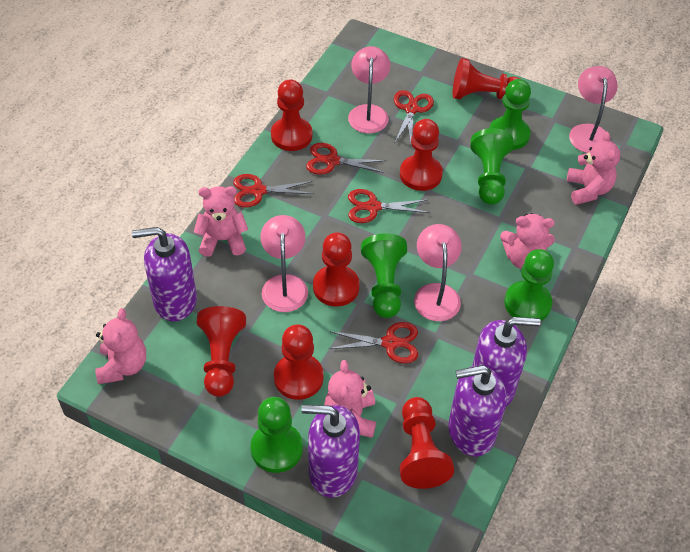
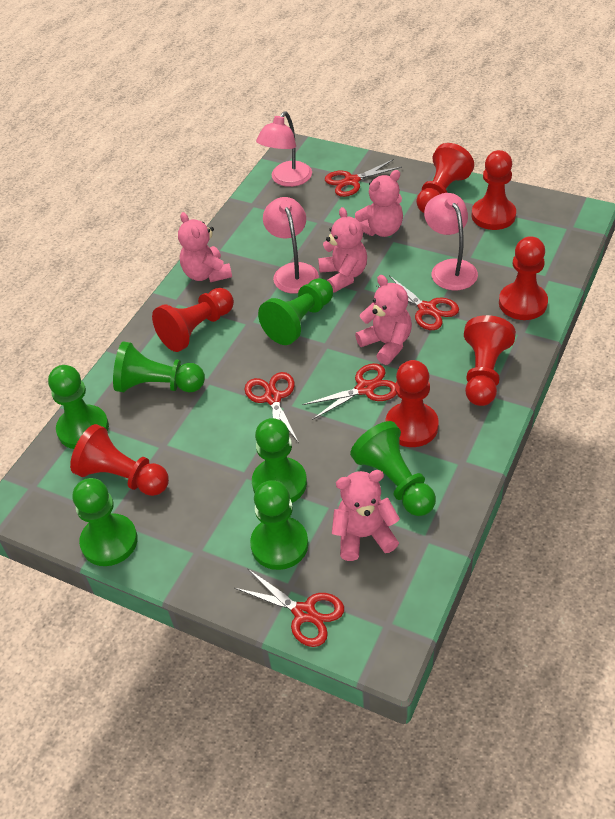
green pawn: [250,397,303,473] [361,233,407,318] [470,128,514,204] [489,79,531,150] [504,249,554,321] = 5 -> [48,365,109,449] [73,478,138,566] [113,341,205,392] [250,480,308,570] [252,418,307,503] [258,278,333,345] [350,421,436,516] = 7
pink lamp: [260,215,308,312] [348,46,390,133] [414,224,462,321] [569,66,618,153] = 4 -> [256,112,312,187] [263,197,319,294] [424,193,478,290] = 3
purple soap dispenser: [132,227,197,322] [301,405,360,498] [448,365,507,456] [472,317,541,406] = 4 -> none = 0

